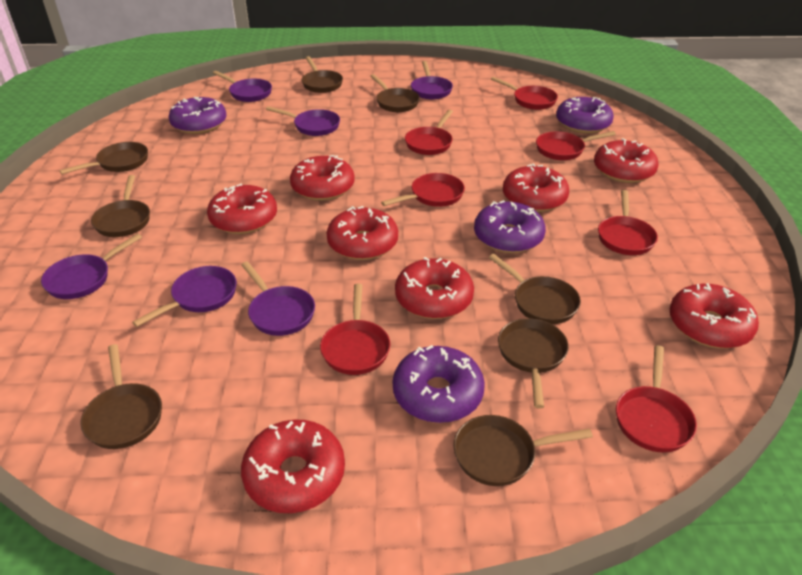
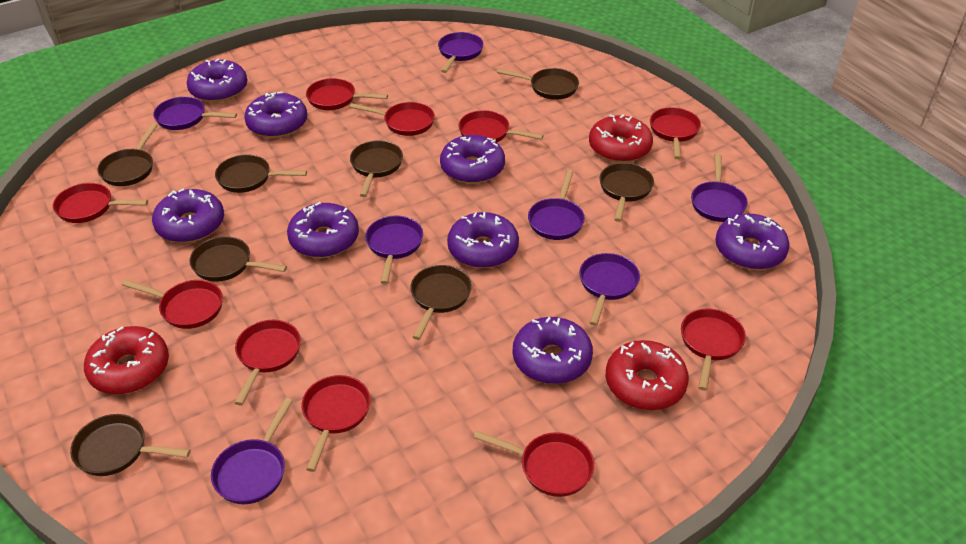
purple donut: [169,97,227,134] [393,345,485,423] [474,200,546,253] [556,97,614,134] = 4 -> [152,189,224,243] [187,59,247,102] [244,92,307,138] [287,202,359,258] [440,135,505,184] [447,212,519,268] [513,317,593,384] [715,214,789,270] = 8
purple pan: [41,233,142,299] [132,266,237,327] [213,71,272,102] [241,261,315,336] [266,106,340,136] [411,61,453,99] = 6 -> [153,96,237,130] [211,398,293,504] [365,216,423,284] [438,32,484,73] [528,170,585,240] [579,253,640,326] [691,154,748,222] = 7
red donut: [207,184,277,234] [241,419,345,513] [290,155,355,201] [326,206,398,260] [395,257,474,319] [503,164,569,212] [594,138,658,183] [670,283,759,349] = 8 -> [84,326,169,395] [589,114,653,163] [606,340,689,410] = 3
red pan: [320,284,390,375] [381,173,465,207] [405,110,453,155] [491,77,558,110] [536,131,616,160] [598,190,658,255] [616,345,697,453] = 7 -> [53,183,148,223] [122,279,223,329] [235,320,301,406] [301,375,370,472] [306,78,388,110] [350,102,435,136] [458,110,544,142] [474,431,594,497] [650,107,701,159] [681,308,746,391] = 10

